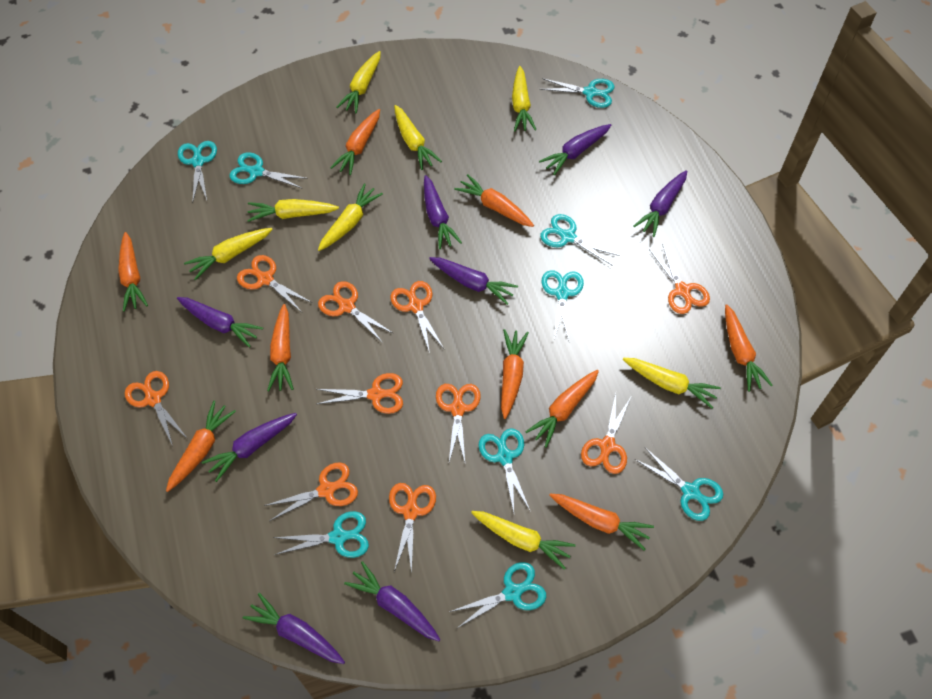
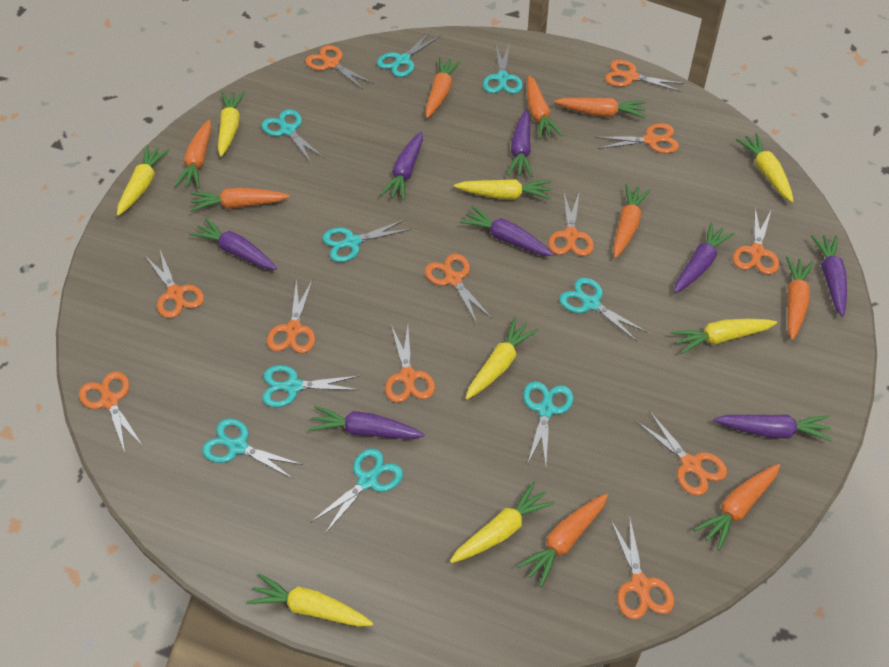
orange scissors: [125,371,188,446] [237,255,312,311] [264,463,358,521] [317,373,403,414] [318,281,394,343] [389,483,436,574] [390,281,444,353] [436,384,481,462] [581,393,631,474] [649,244,710,314] = 10 -> [79,371,143,452] [145,250,204,318] [267,279,315,353] [306,45,374,89] [385,325,435,403] [425,254,492,324] [548,193,594,256] [595,123,679,153] [605,60,685,92] [610,515,674,619] [636,411,727,496] [733,208,779,275] = 12

